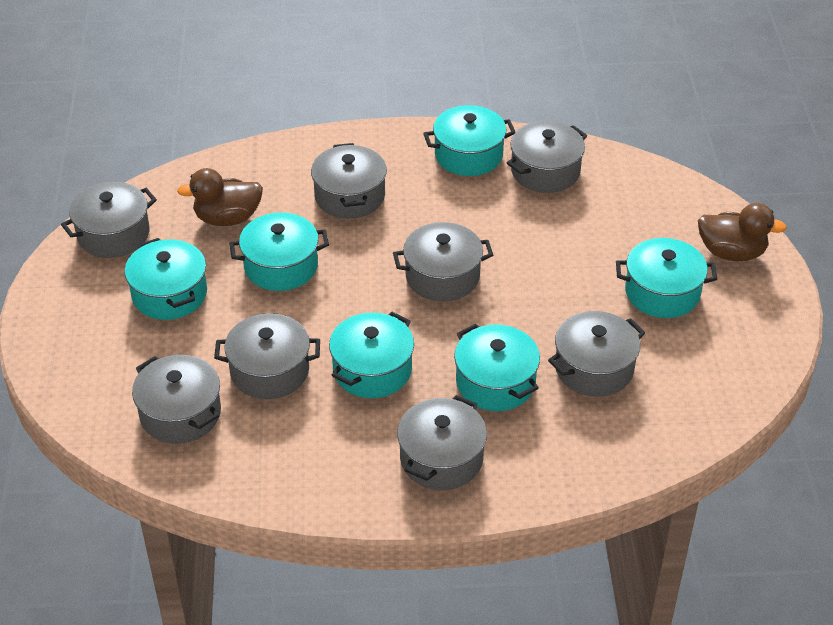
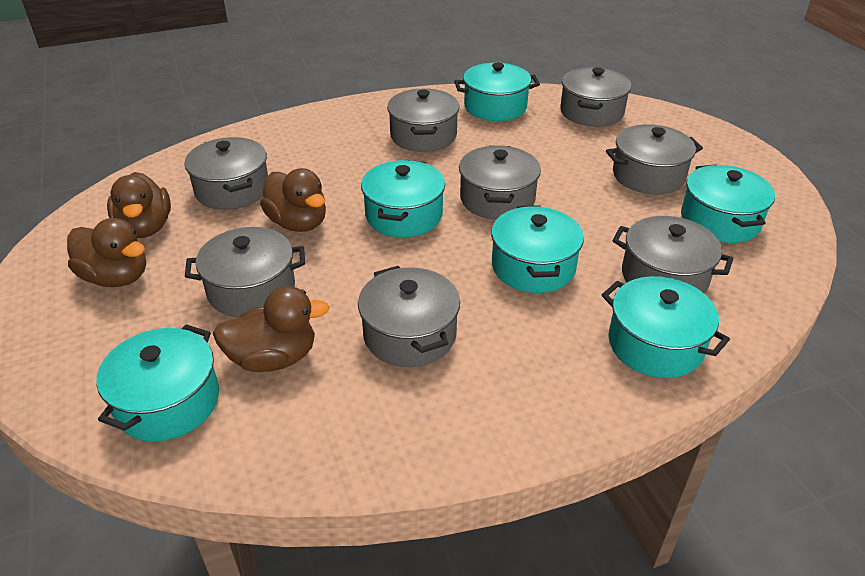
brown duck: [177,168,263,226] [698,203,787,261] = 2 -> [67,218,146,287] [107,172,171,238] [213,286,329,372] [260,168,326,232] = 4

